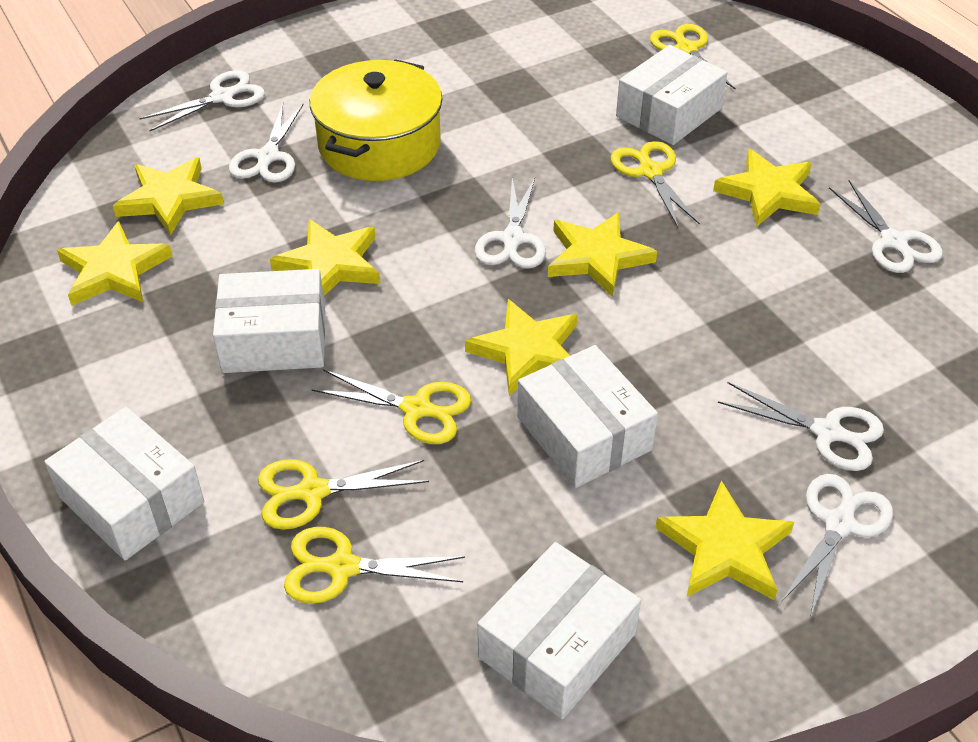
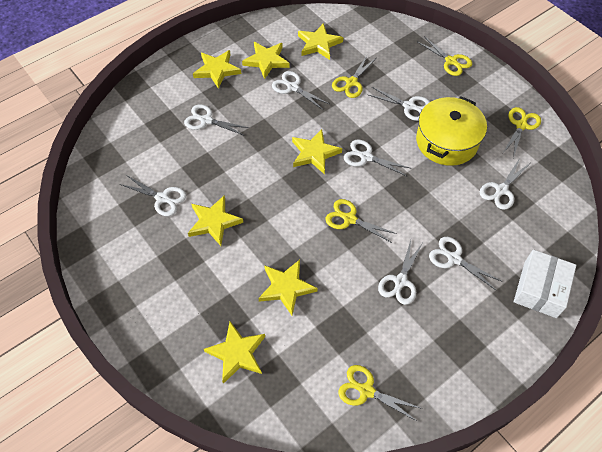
white box: [44,407,204,560] [213,269,325,373] [478,542,641,719] [517,345,658,488] [616,45,728,145] = 5 -> [514,250,576,318] = 1
white scissors: [139,70,265,131] [229,103,304,182] [475,178,546,269] [718,382,884,471] [781,474,893,618] [829,180,943,273] = 6 -> [120,175,186,216] [184,104,249,136] [272,71,329,110] [344,139,412,177] [369,87,430,121] [378,240,423,305] [429,237,503,291] [480,158,530,210] = 8

